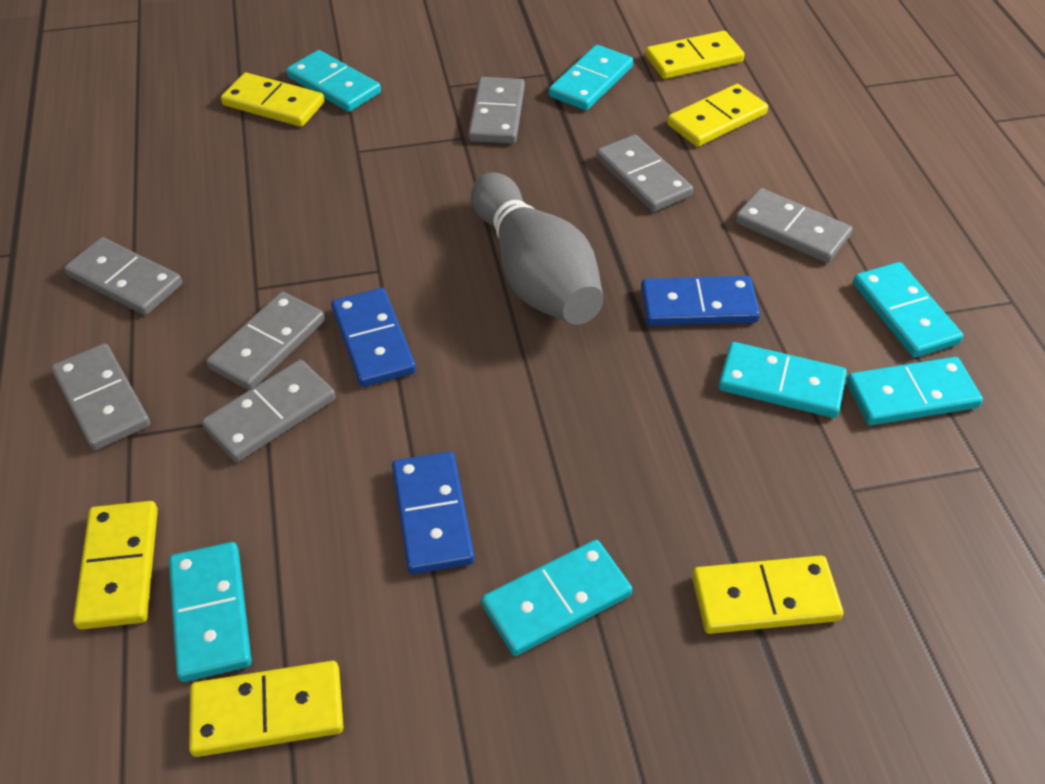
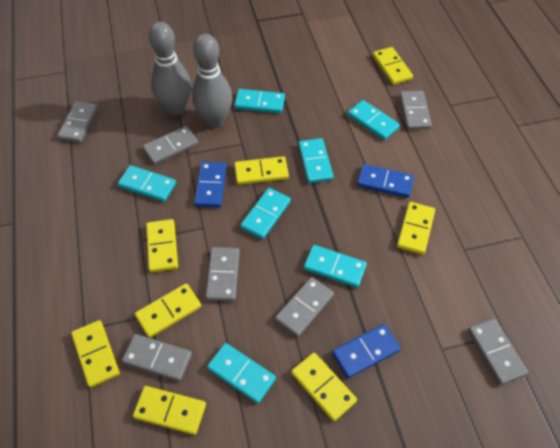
grey bowling pin: [471,173,604,325] = 1 -> [149,22,191,116] [192,34,232,128] = 2
yellow domino: [73,501,158,630] [189,661,343,757] [221,73,325,127] [645,31,745,79] [667,84,768,147] [692,556,843,634] = 6 -> [71,320,120,388] [133,386,206,435] [135,283,201,338] [146,219,178,273] [234,156,289,185] [291,352,357,421] [373,47,413,85] [397,202,435,255] = 8

